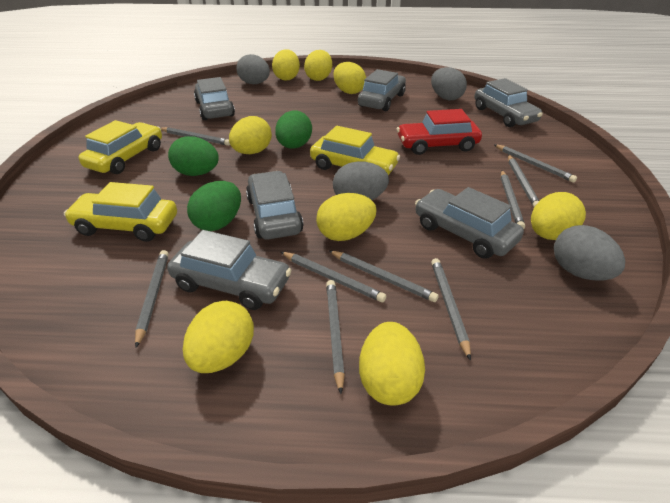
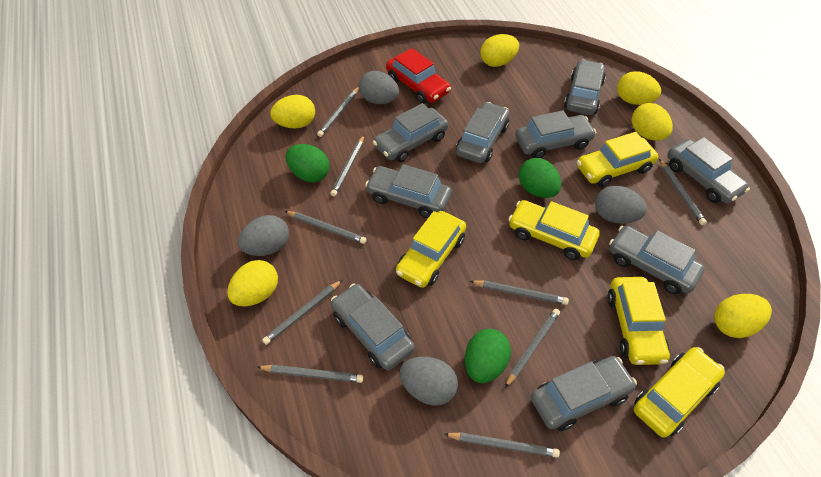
grey car: [167,230,292,310] [194,77,235,120] [246,171,304,239] [358,69,406,111] [415,187,524,259] [475,78,543,127] = 6 -> [331,283,415,370] [365,164,451,218] [373,103,449,162] [456,102,510,163] [515,110,596,158] [531,356,637,431] [564,59,606,115] [609,225,705,294] [667,137,750,204] = 9
yellow car: [64,182,177,242] [79,120,162,174] [310,126,400,175] = 3 -> [396,211,466,288] [508,200,600,260] [577,132,658,187] [607,277,670,365] [634,347,725,438] = 5
yellow egg: [183,301,254,373] [229,116,272,154] [272,49,300,81] [304,50,332,81] [316,193,376,241] [333,62,366,94] [359,322,425,406] [531,192,586,240] = 8 -> [227,260,278,306] [271,95,315,128] [481,34,519,67] [617,71,661,105] [632,103,673,141] [714,294,772,338] = 6

